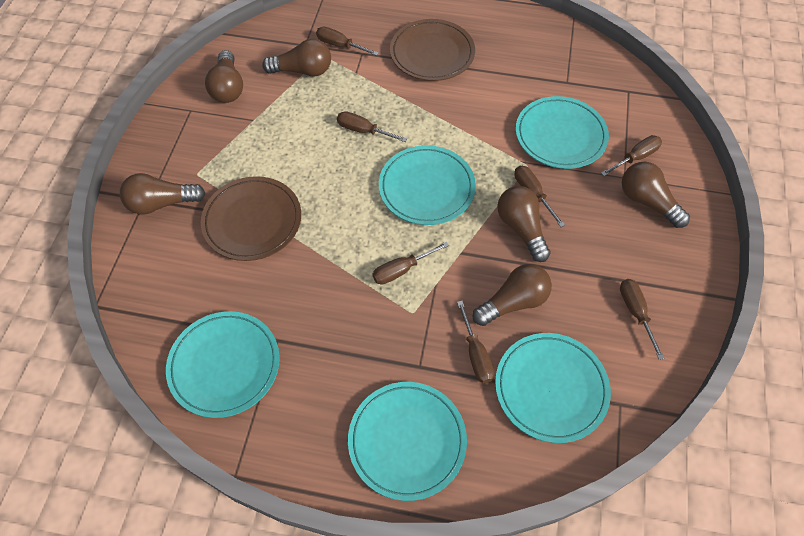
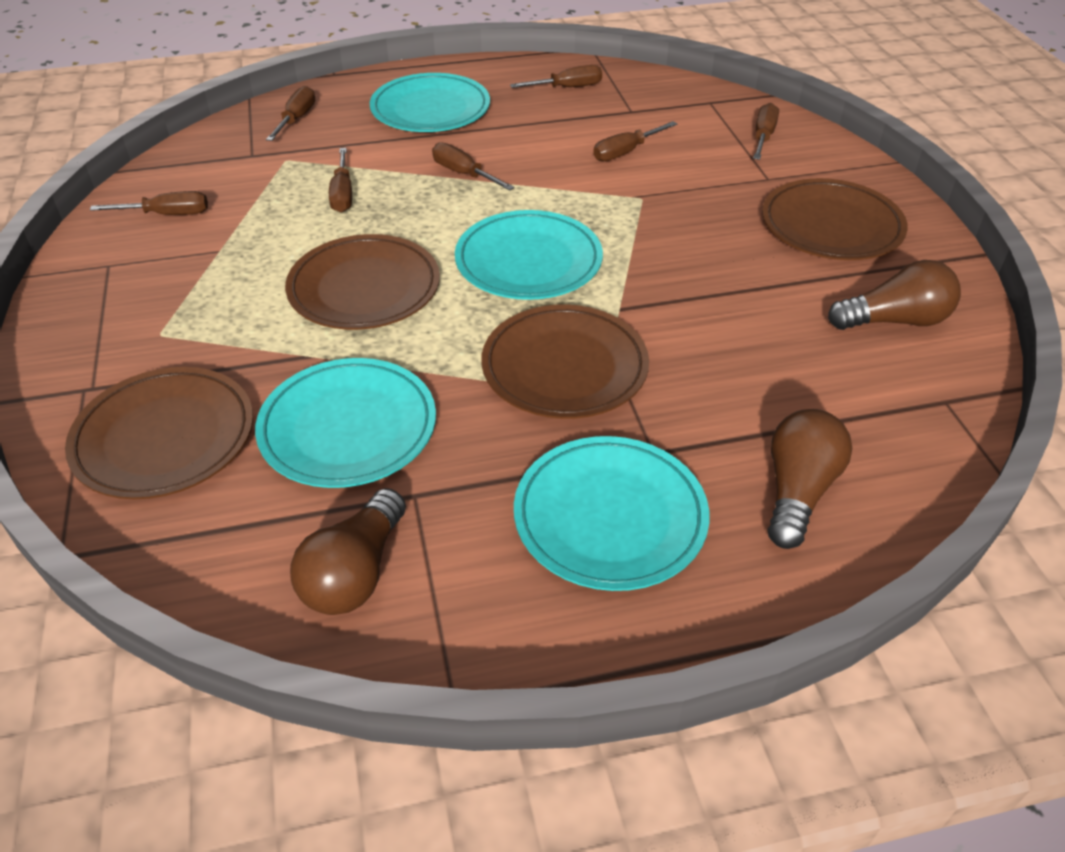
brown light bulb: [120,173,205,215] [205,50,243,103] [262,39,331,76] [472,264,552,326] [497,186,551,262] [622,162,690,228] = 6 -> [290,488,406,615] [768,409,852,549] [828,260,961,330] = 3
brown plate: [201,176,301,261] [390,19,475,81] = 2 -> [65,367,253,499] [285,234,440,330] [481,304,649,419] [762,178,908,260] = 4
turquoise plate: [166,311,280,418] [348,382,467,501] [379,145,476,225] [495,333,611,443] [516,96,609,169] = 5 -> [255,358,436,488] [370,73,490,132] [455,210,603,300] [514,436,709,591] = 4

